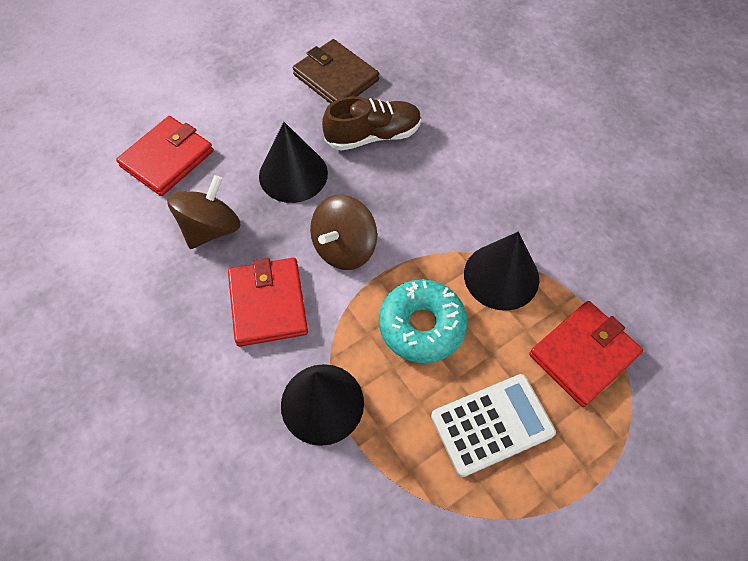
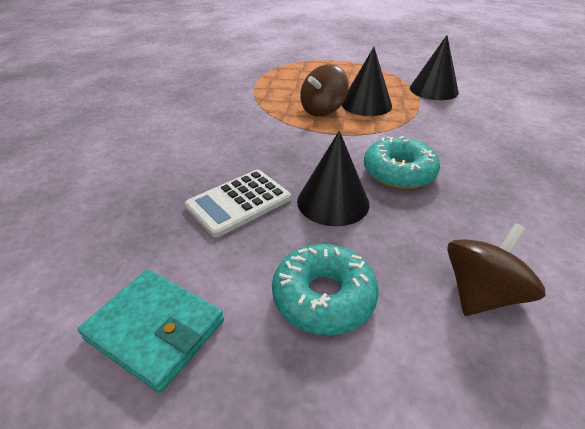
brown shoe: [322,97,422,151] = 1 -> none = 0
brown wallet: [293,39,379,104] = 1 -> none = 0
red wallet: [116,116,213,196] [228,258,308,347] [529,301,643,407] = 3 -> none = 0
turquoise donut: [379,279,468,363] = 1 -> [272,244,379,335] [364,136,440,189] = 2
turquoise wallet: none = 0 -> [78,269,224,393] = 1

